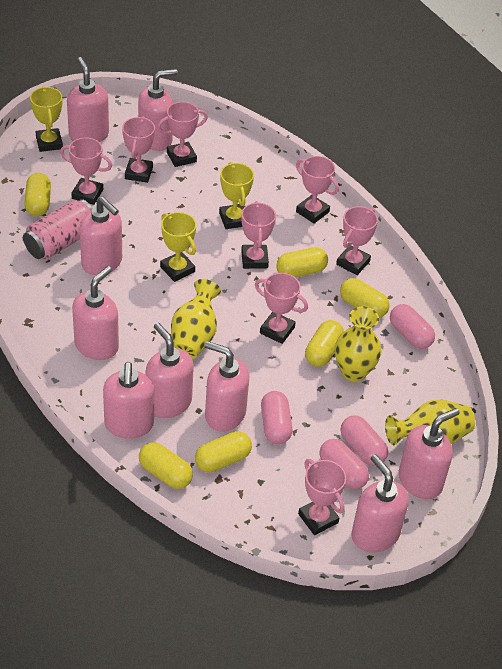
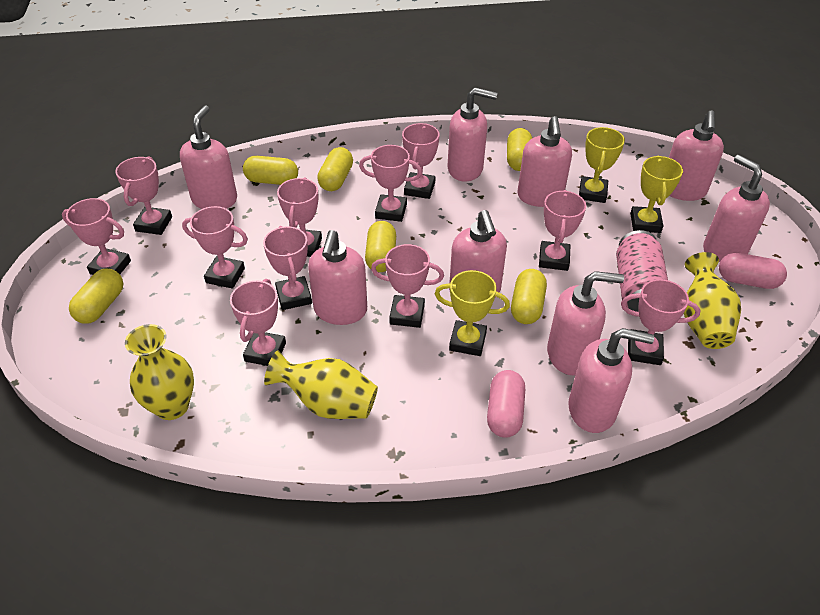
pink capsule: [261,391,293,444] [320,439,369,489] [341,415,388,466] [390,304,435,349] = 4 -> [487,370,525,438] [719,253,787,289] = 2
pink trophy: [60,138,112,205] [122,116,155,183] [157,102,208,167] [241,201,276,269] [255,273,308,344] [296,156,339,223] [298,459,346,535] [336,206,378,275] = 8 -> [62,198,131,275] [115,156,172,235] [182,206,248,289] [230,279,286,366] [263,226,312,310] [277,177,322,257] [359,145,422,222] [371,244,444,328] [402,123,440,199] [539,190,586,271] [621,279,701,365] = 11

